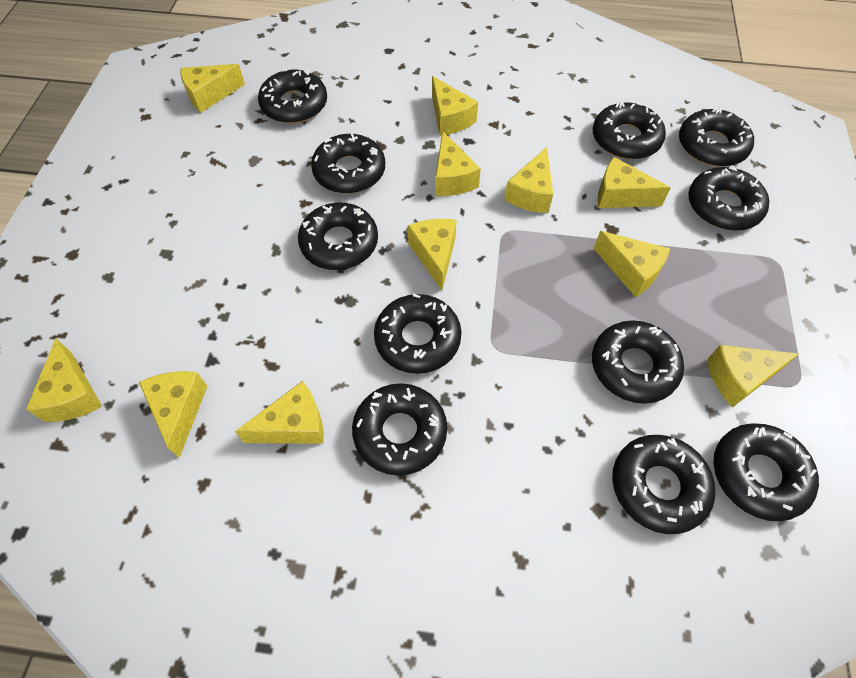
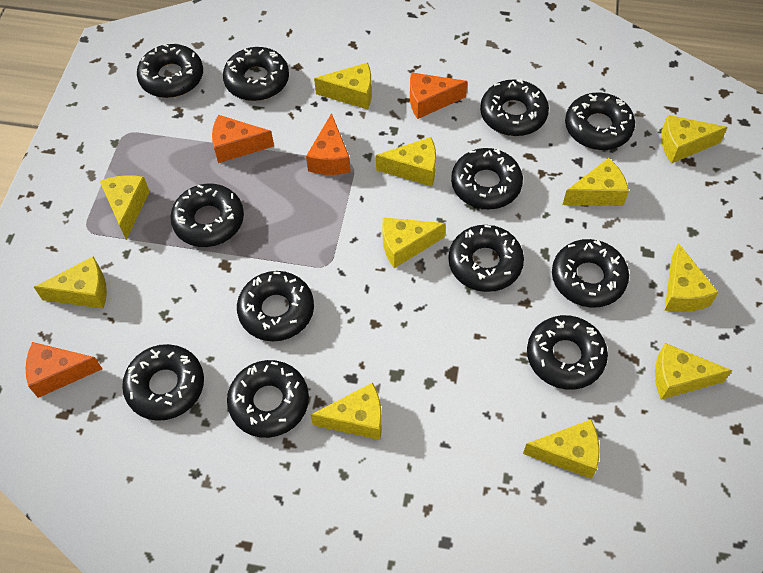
black donut: [258,69,327,123] [298,202,378,270] [311,133,385,193] [352,383,447,475] [374,294,462,374] [592,320,684,404] [593,102,666,159] [612,435,715,534] [679,108,754,167] [688,166,769,231] [713,423,819,521] = 11 -> [122,344,204,421] [137,44,203,98] [170,183,244,247] [223,47,289,101] [227,360,309,438] [237,271,314,341] [448,225,524,292] [451,148,523,209] [480,79,549,136] [527,315,608,390] [552,239,629,308] [565,93,635,150] = 12
orange cheese: none = 0 -> [26,342,102,398] [212,115,274,163] [306,113,351,175] [410,72,468,119] = 4

